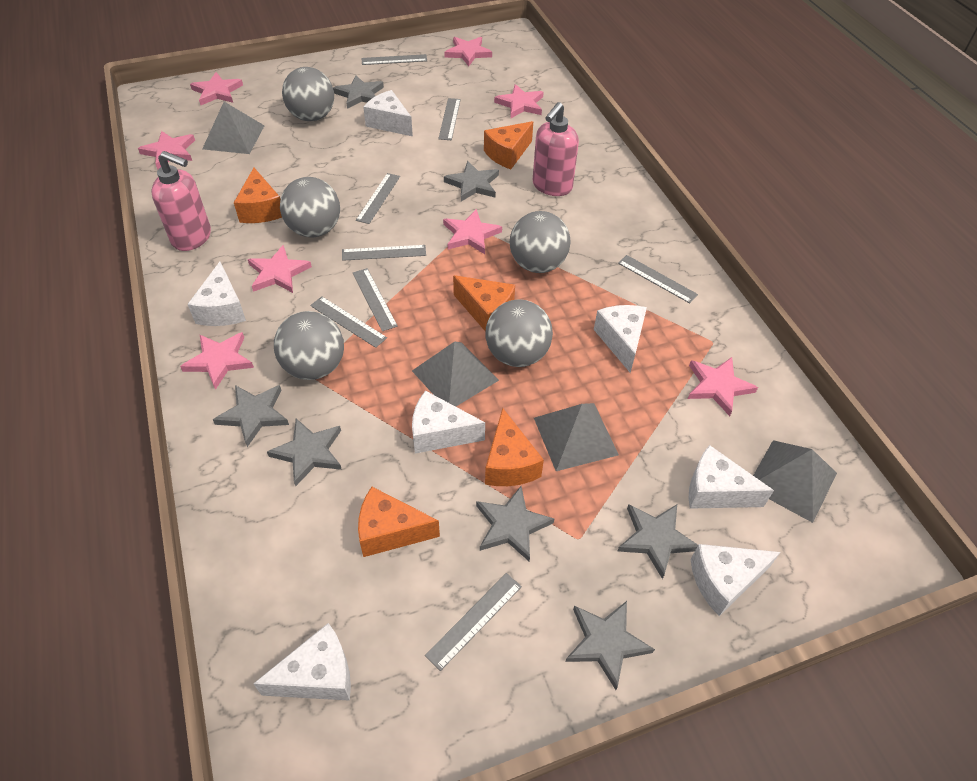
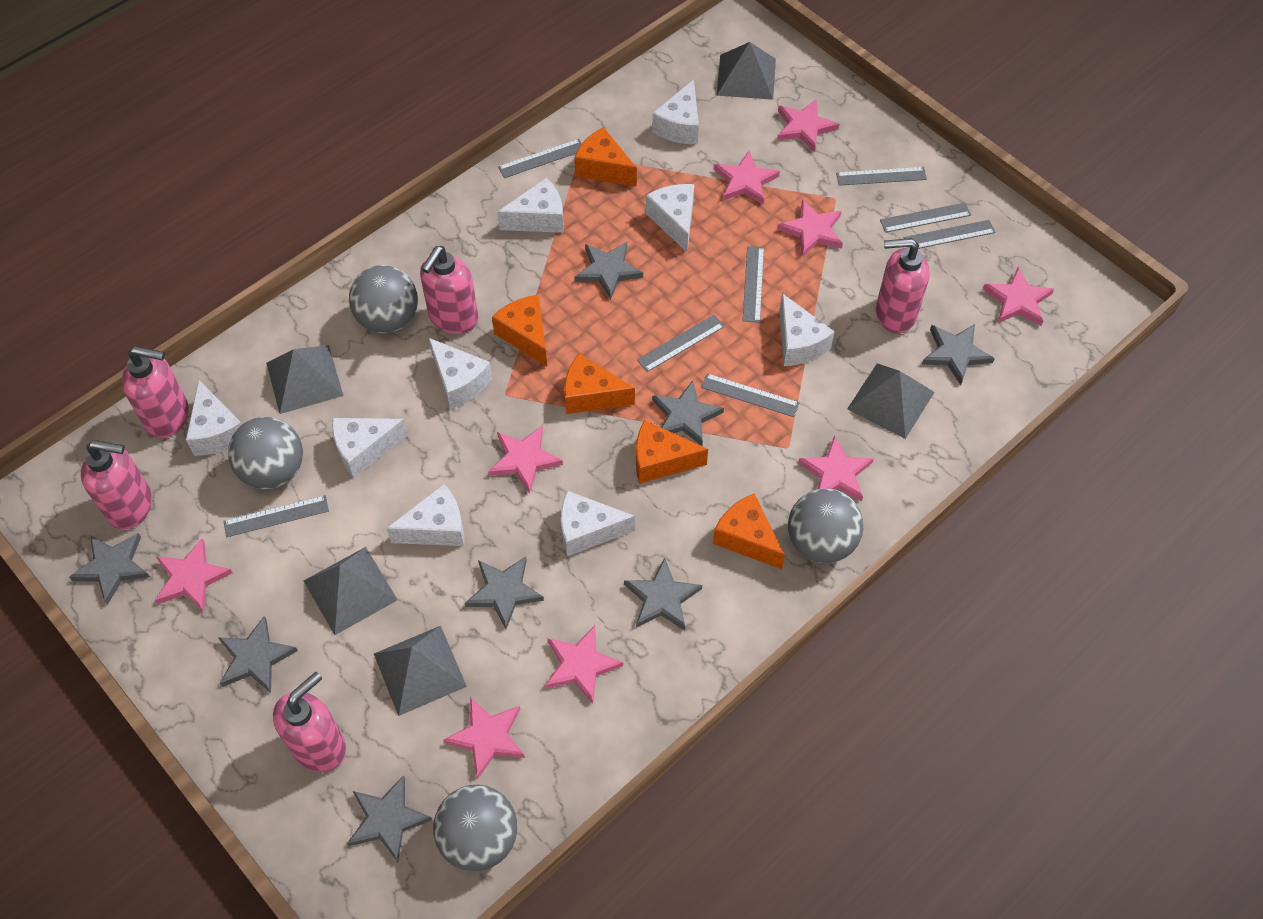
grey ball: [274,311,344,380] [280,177,340,237] [282,67,334,121] [485,299,553,367] [510,211,571,273] = 5 -> [228,417,303,489] [349,265,418,333] [433,785,517,871] [788,488,863,563] = 4
grey pyramid: [202,102,264,154] [412,341,499,407] [534,403,619,471] [753,440,837,523] = 4 -> [266,345,343,414] [304,547,398,635] [374,626,467,716] [717,42,776,100] [847,363,934,439] = 5
grey star: [213,385,289,447] [267,419,342,486] [333,75,384,109] [444,161,499,201] [476,486,554,561] [565,601,655,690] [618,504,698,579] = 7 -> [69,533,150,605] [218,616,298,693] [347,775,432,862] [465,557,544,629] [574,242,643,300] [624,557,702,630] [652,380,724,446] [922,324,995,385] = 8
pink soap dispenser: [151,151,211,251] [532,102,579,196] = 2 -> [81,440,152,529] [122,346,189,438] [273,672,346,772] [420,246,478,334] [876,238,929,333] = 5
pink star: [138,131,195,170] [180,332,254,390] [190,72,243,105] [248,245,312,293] [443,209,502,254] [444,37,492,66] [494,84,544,118] [688,357,758,416] = 8 -> [154,539,232,612] [443,697,525,779] [488,426,563,493] [545,625,623,704] [714,151,780,205] [777,100,839,152] [777,200,843,257] [798,435,874,501] [983,267,1054,326] = 9
white cheese: [187,262,246,326] [253,623,351,701] [363,90,413,136] [412,391,485,454] [594,305,647,373] [689,445,774,509] [691,544,781,616] = 7 -> [186,380,242,456] [332,418,408,478] [386,484,464,546] [429,338,492,409] [497,178,564,233] [561,491,635,556] [646,184,694,252] [652,80,699,144] [779,293,835,366] = 9

